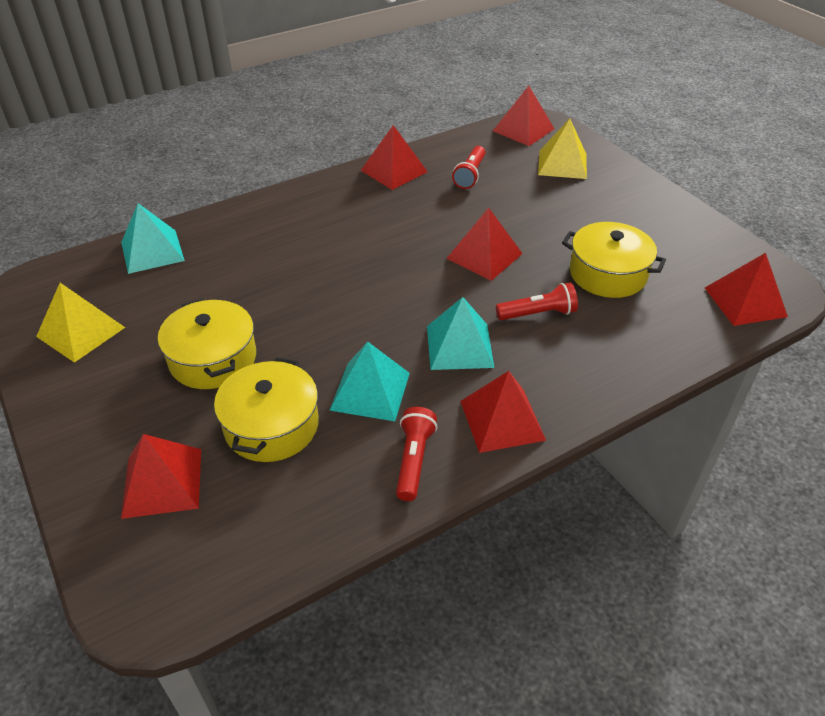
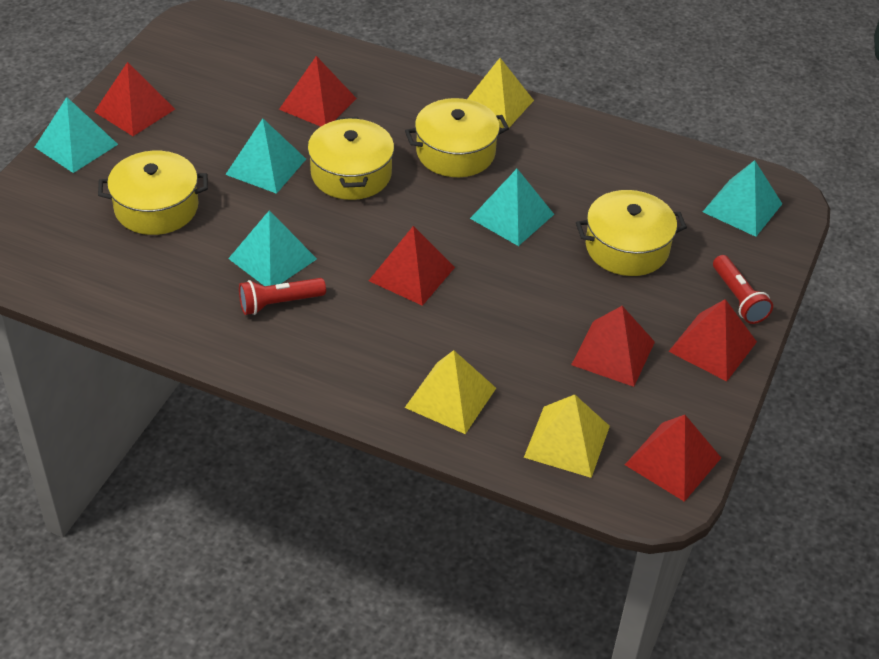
red flashlight: [396,407,437,501] [452,146,485,189] [496,283,578,320] = 3 -> [239,278,326,315] [713,255,773,324] = 2
turquoise pyramid: [121,203,185,274] [329,342,410,421] [427,297,494,370] = 3 -> [35,97,118,173] [225,118,306,194] [228,210,317,286] [470,169,554,246] [703,160,782,237] = 5
yellow pot: [158,298,256,389] [214,357,319,462] [562,222,666,298] = 3 -> [98,151,208,235] [308,117,394,200] [405,98,509,177] [576,190,687,276] = 4
yellow pyramid: [36,283,126,363] [538,119,587,179] = 2 -> [405,350,496,434] [467,58,534,128] [524,394,610,478] = 3

